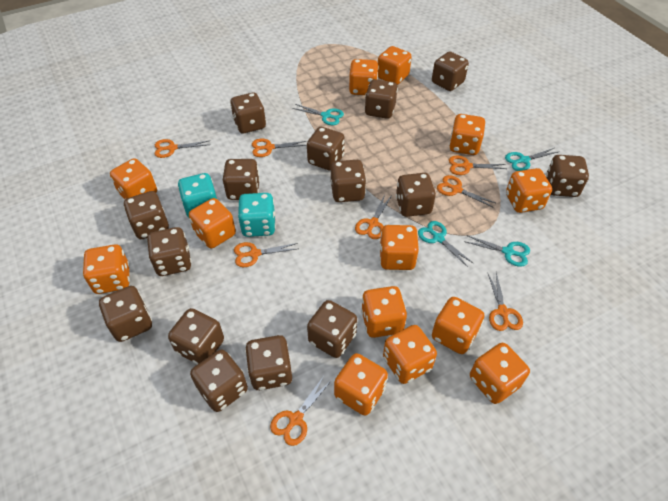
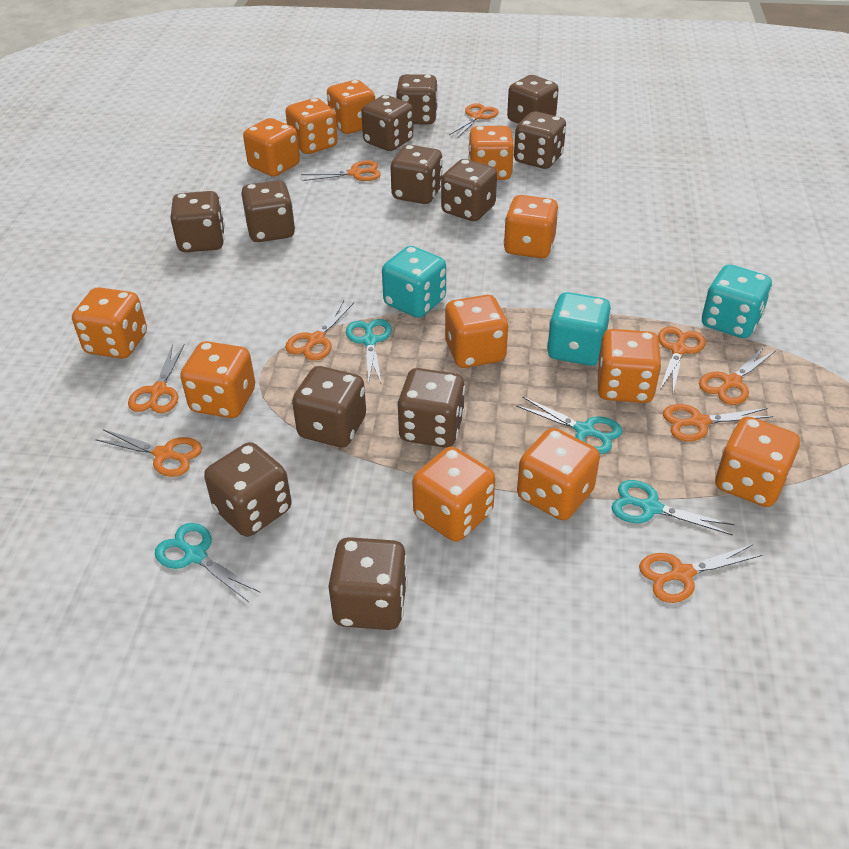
brown dice: [99,286,152,342] [124,191,169,239] [147,227,192,276] [168,308,224,364] [190,350,248,412] [223,159,260,200] [230,93,266,133] [245,335,292,390] [307,127,345,171] [307,300,357,358] [331,160,366,202] [365,79,398,119] [396,173,436,217] [432,51,469,91] [546,155,589,197] = 15 -> [170,191,225,252] [204,442,292,537] [241,180,295,242] [292,366,366,447] [328,537,408,630] [361,95,413,151] [391,145,443,204] [396,74,438,125] [397,368,465,448] [441,159,497,221] [507,75,559,124] [514,111,566,169] = 12
orange dice: [83,244,130,294] [110,158,157,199] [189,198,236,248] [334,353,388,416] [349,59,379,95] [361,286,407,338] [378,46,412,85] [379,225,419,270] [383,325,437,384] [432,297,484,354] [449,114,485,155] [470,343,530,404] [506,168,552,213] = 13 -> [72,287,147,359] [180,341,255,418] [243,118,300,177] [285,98,338,154] [327,80,375,134] [412,447,495,542] [445,295,509,368] [468,126,514,180] [503,195,559,258] [517,428,600,520] [597,329,662,403] [715,416,800,507] = 12
orange scissors: [155,139,210,158] [234,242,298,267] [252,139,307,157] [270,376,332,446] [355,194,391,239] [437,175,495,207] [449,156,506,175] [488,273,523,331] = 8 -> [95,429,202,477] [128,344,185,413] [285,301,354,361] [301,160,381,181] [449,103,499,138] [639,544,762,603] [658,327,706,392] [663,404,773,441] [699,347,776,405] = 9
turquoise dice: [178,173,217,218] [238,193,276,237] = 2 -> [382,246,446,318] [547,292,611,366] [702,265,772,338] = 3

